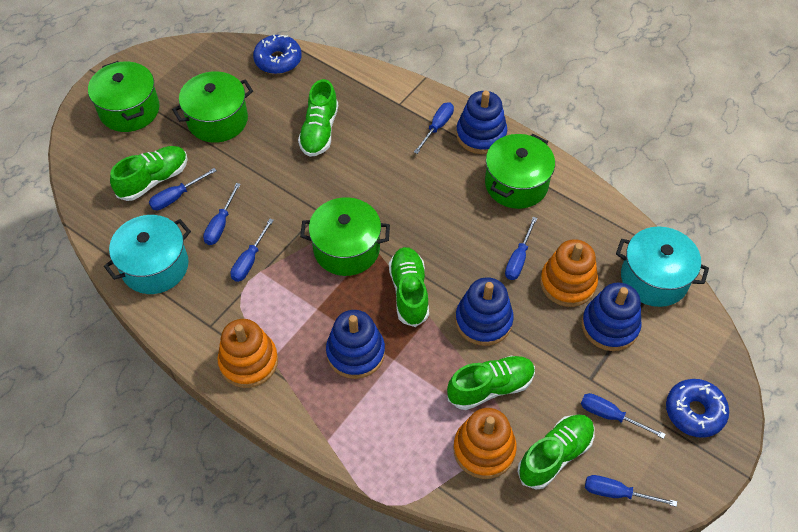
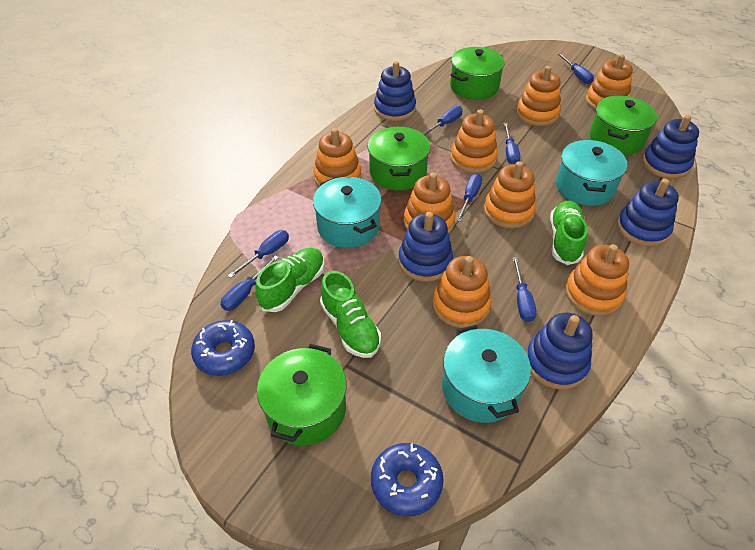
blue stacking toy: [326,310,385,379] [455,277,514,346] [456,91,507,154] [582,283,642,351] = 4 -> [374,61,416,121] [398,212,453,282] [526,313,593,390] [617,179,679,247] [642,115,699,179] = 5
green shoe: [110,146,188,201] [298,79,338,157] [389,247,429,327] [447,356,535,410] [517,415,595,490] = 5 -> [255,248,325,312] [320,271,381,358] [550,201,588,265] = 3
orange stacking toy: [217,319,278,388] [453,408,517,479] [540,239,598,307] = 3 -> [314,128,361,187] [404,173,455,233] [433,256,491,328] [451,110,498,173] [484,161,536,229] [516,66,561,126] [565,244,629,316] [586,54,633,110] = 8
turquoise pot: [104,215,191,294] [616,227,709,307] = 2 -> [313,177,382,248] [442,325,531,423] [556,140,627,206] = 3

